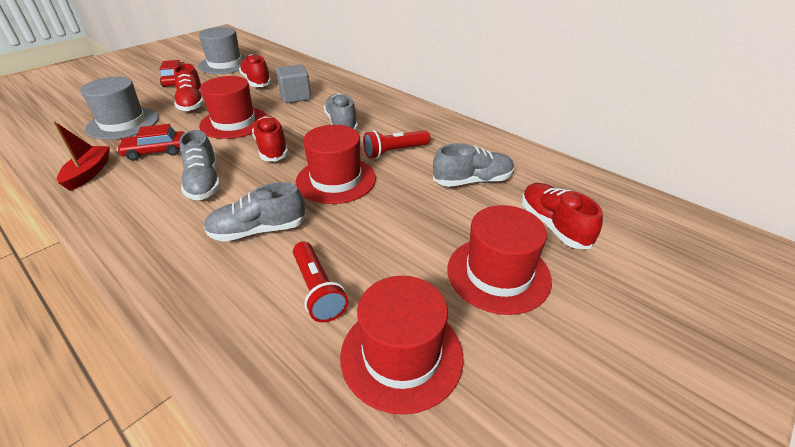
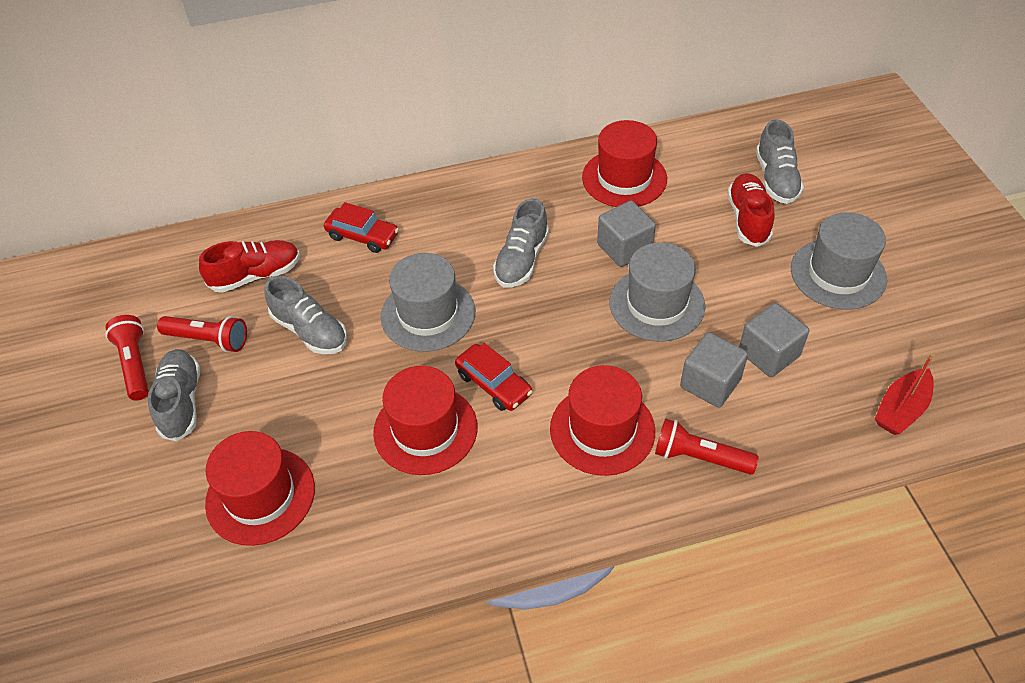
grey cube: [276,64,311,103] = 1 -> [597,201,656,267] [680,332,748,408] [739,303,809,377] = 3
grey hat: [80,77,159,140] [198,27,247,74] = 2 -> [381,253,475,352] [609,242,705,342] [791,212,887,310] = 3
red flashlight: [293,242,348,322] [363,130,430,159] = 2 -> [105,315,149,401] [157,316,247,352] [655,418,759,475] = 3
red shoe: [174,64,204,112] [239,54,271,87] [252,116,288,161] [522,183,603,249] = 4 -> [199,240,300,293] [727,173,774,247] = 2

